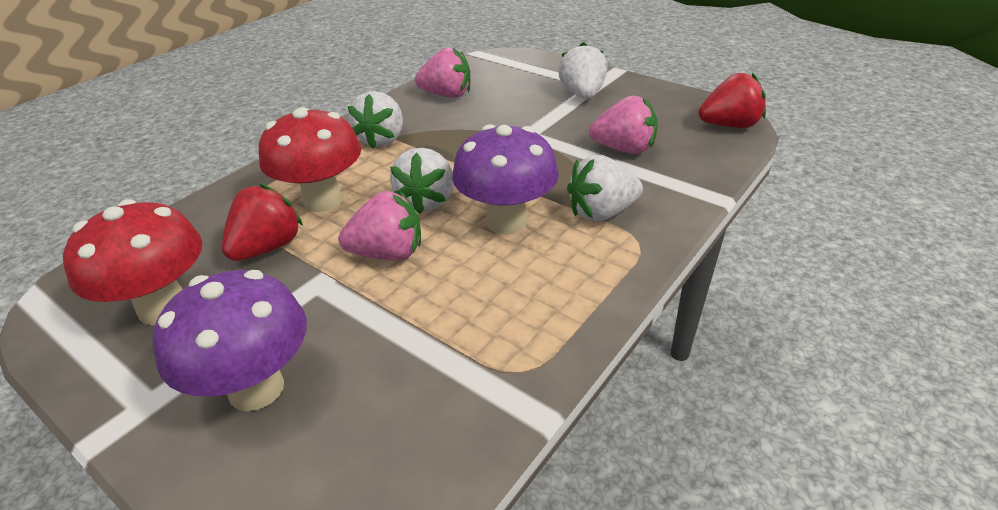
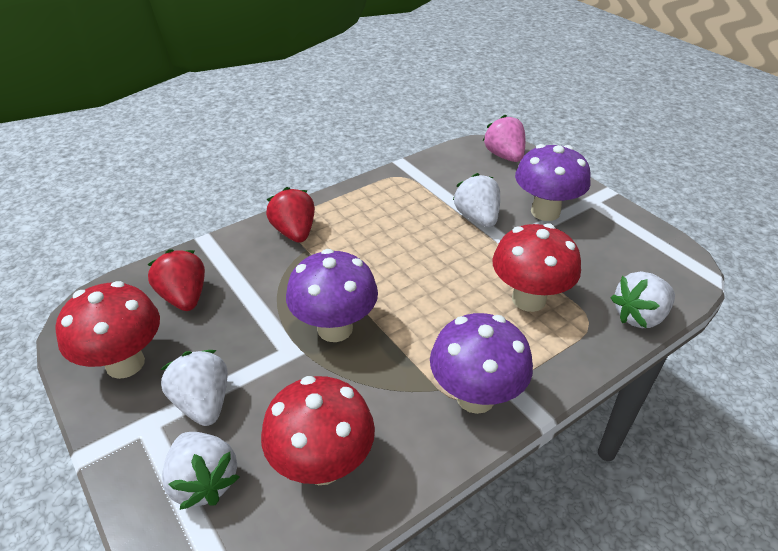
pink strawberry: [338,191,421,261] [415,48,470,98] [589,96,658,154] = 3 -> [483,114,525,162] = 1
purple mushroom: [153,270,307,411] [452,124,559,235] = 2 -> [286,249,378,342] [430,313,533,414] [515,144,590,221] = 3
red mushroom: [63,199,202,325] [259,107,361,212] = 2 -> [56,281,160,379] [261,376,375,485] [493,223,581,312] = 3

